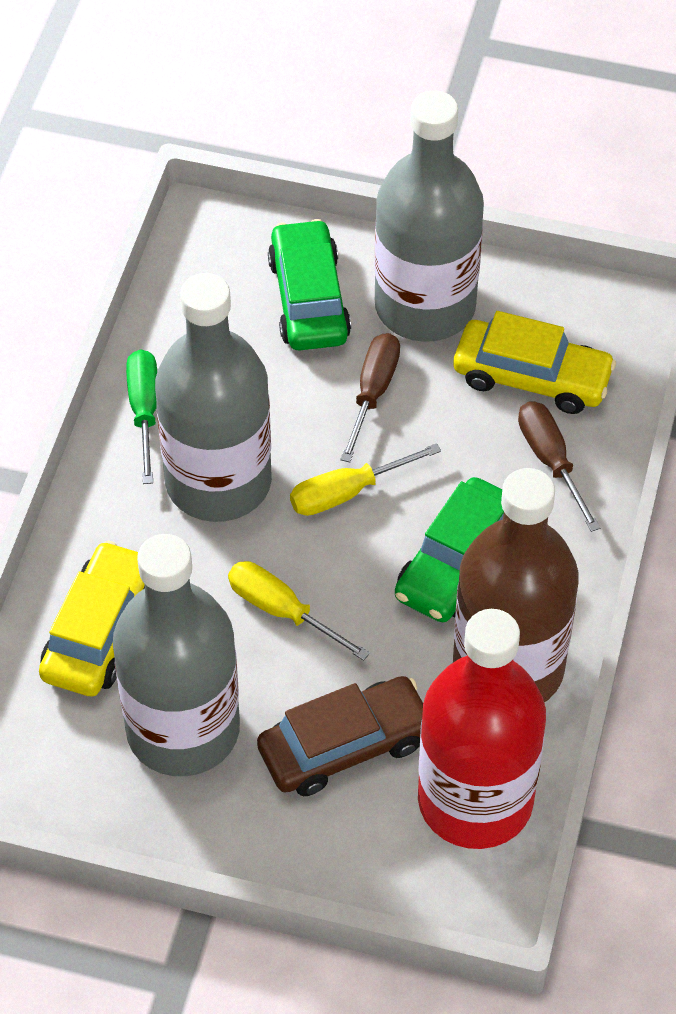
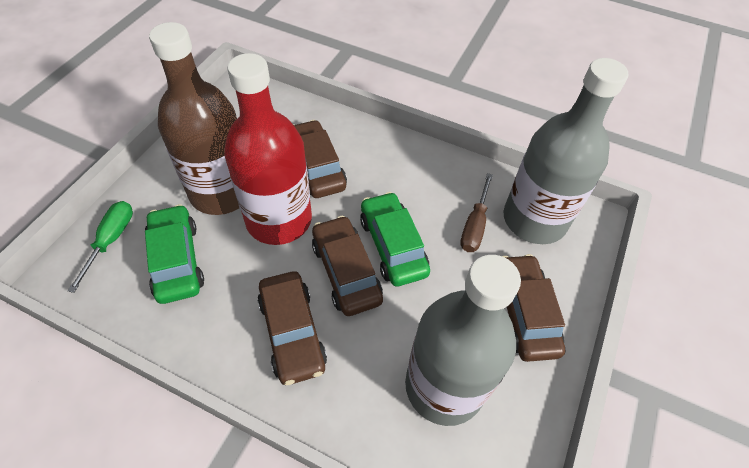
brown car: [257,676,423,796] = 1 -> [257,271,327,385] [293,120,347,198] [312,215,383,316] [502,254,565,362] = 4
brown screwdriver: [340,333,400,462] [518,401,600,532] = 2 -> [460,173,493,252] = 1
grey bottle: [113,534,240,776] [155,273,272,522] [374,90,484,342] = 3 -> [405,255,521,426] [504,58,628,244] = 2
yellow car: [39,541,145,696] [454,311,616,414] = 2 -> none = 0
yellow screwdriver: [228,561,370,661] [290,443,441,516] = 2 -> none = 0

